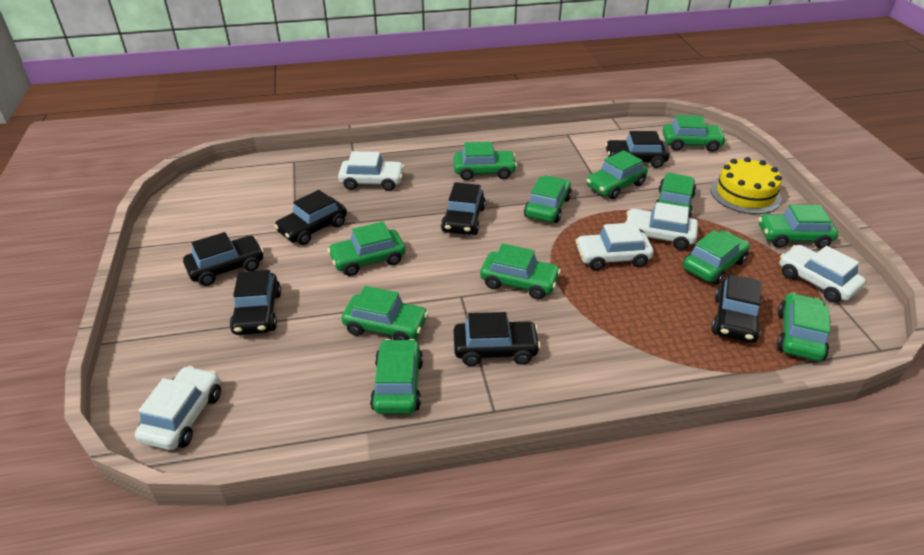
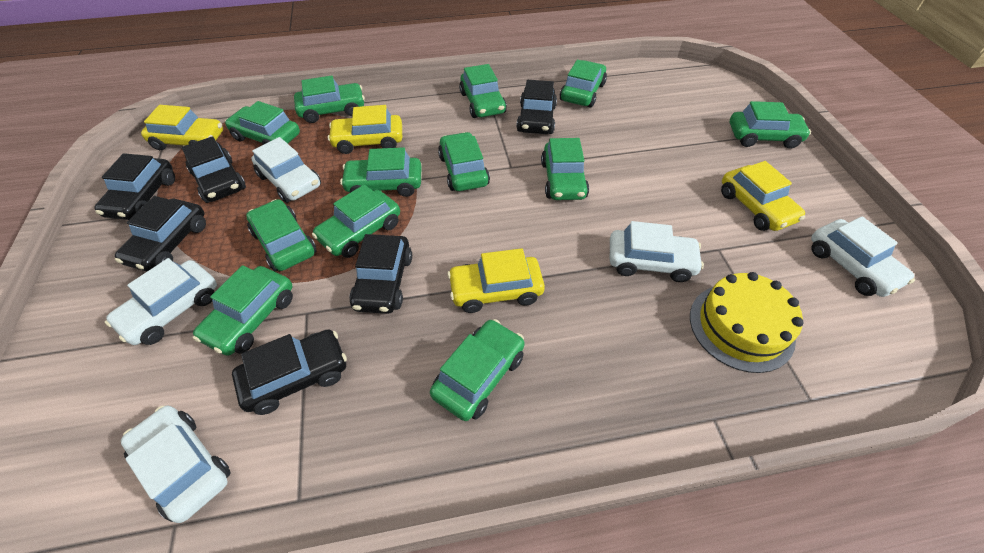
black car: [183,232,264,286] [229,270,281,335] [274,190,347,245] [441,182,486,235] [454,312,541,366] [605,131,670,168] [711,274,762,343] = 7 -> [94,153,175,220] [115,196,206,272] [182,136,246,203] [232,329,347,415] [349,234,412,314] [516,80,557,134] = 6
yellow car: none = 0 -> [141,105,223,150] [328,105,402,154] [447,248,545,313] [721,161,805,231] = 4

